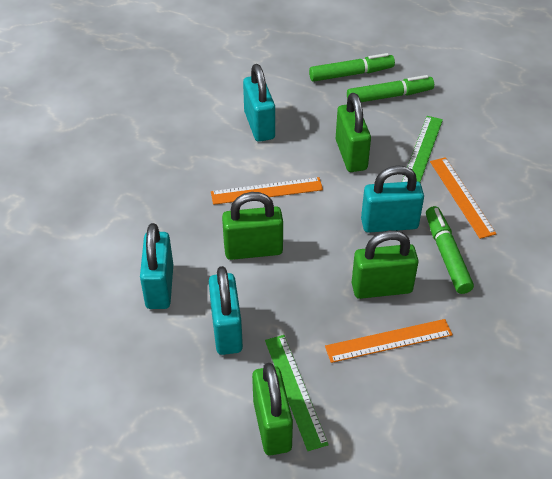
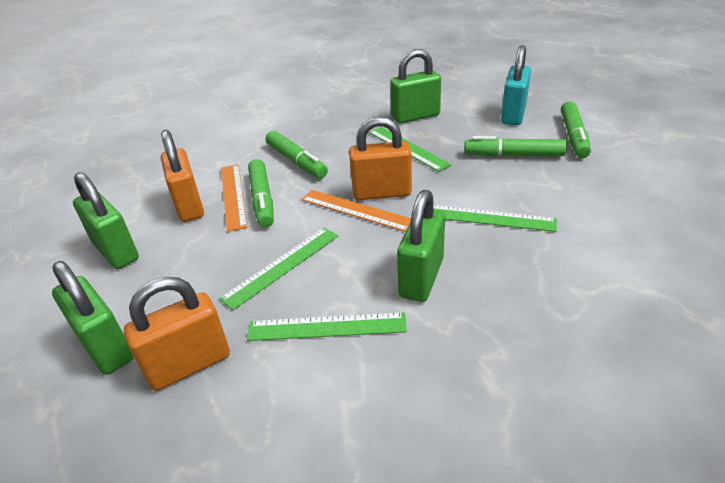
green marker: [309,53,395,82] [347,75,434,102] [426,206,474,294] = 3 -> [248,159,274,228] [265,131,328,178] [464,136,567,157] [561,101,591,158] = 4
green ruler: [265,335,329,451] [402,116,443,182] = 2 -> [219,228,338,310] [247,312,407,341] [369,127,452,172] [433,205,557,232] = 4
orange padlock: none = 0 -> [124,277,230,391] [161,130,204,222] [349,117,412,200] = 3
orange ruler: [211,177,323,205] [325,319,453,363] [430,157,496,239] = 3 -> [221,165,247,232] [301,190,411,232] = 2
turquoise padlock: [140,223,173,309] [209,266,243,355] [243,64,275,142] [361,165,424,233] = 4 -> [501,45,531,125] = 1

